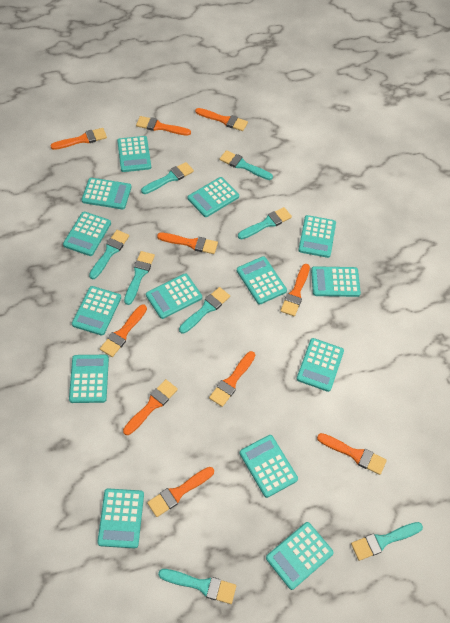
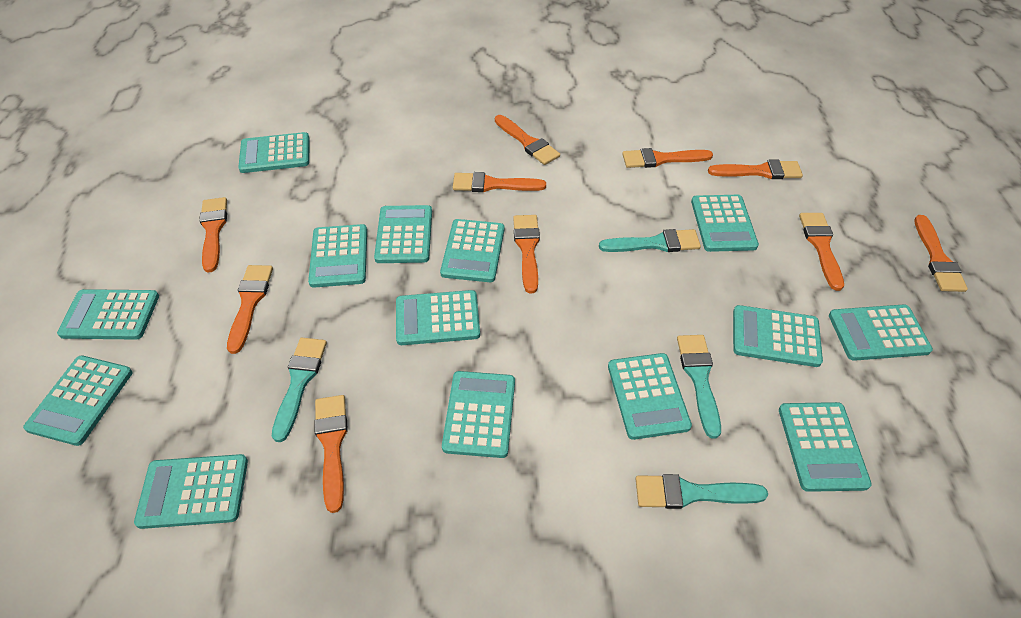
turquoise brush: [89,230,129,279] [124,251,155,305] [141,162,194,194] [158,569,236,604] [179,287,230,334] [220,150,273,180] [238,207,292,239] [351,522,423,561] = 8 -> [272,338,327,442] [599,229,701,252] [636,474,768,509] [677,335,721,439] = 4

